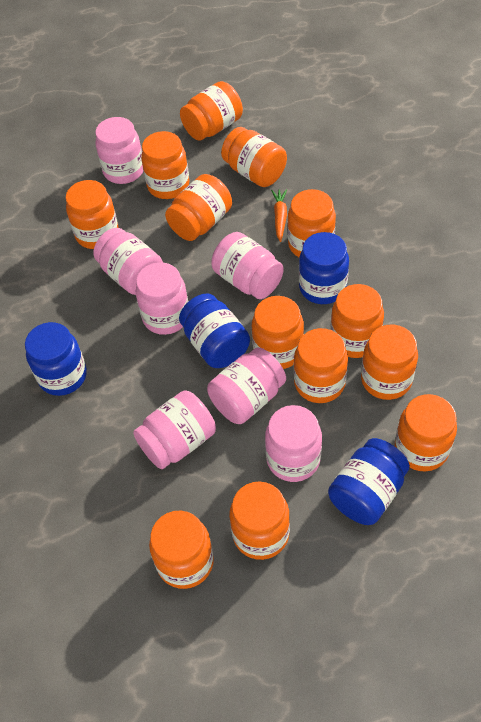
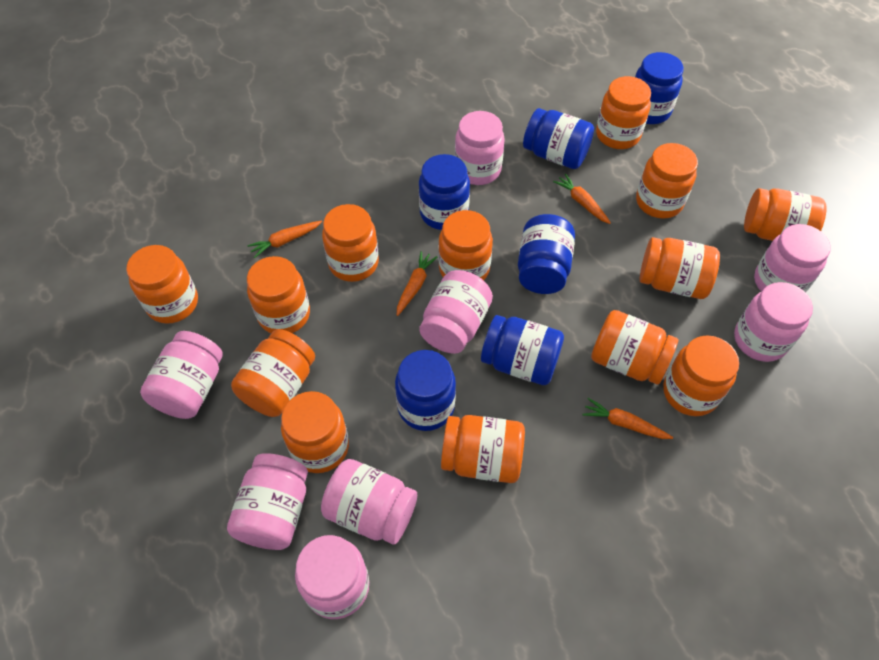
blue jar: [25,322,87,396] [179,293,250,368] [299,232,349,304] [328,438,410,525] = 4 -> [395,350,456,431] [419,154,470,230] [481,315,564,385] [518,214,575,294] [523,108,594,169] [635,52,684,124] = 6
orange carrot: [271,189,287,242] = 1 -> [247,221,322,258] [397,251,437,316] [553,174,611,224] [583,398,673,439] = 4
pink jar: [93,228,163,295] [95,117,143,184] [133,391,216,469] [136,262,188,335] [207,347,286,424] [211,232,284,299] [265,405,322,482] = 7 -> [140,331,223,419] [227,453,308,550] [295,535,369,619] [321,459,417,545] [419,270,493,354] [455,111,505,185] [734,282,813,362] [754,224,831,292] = 8

